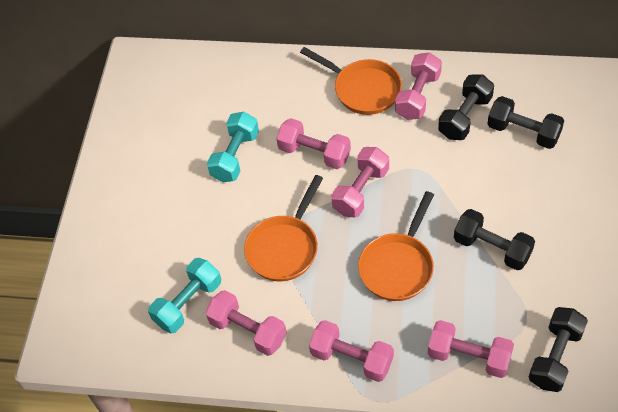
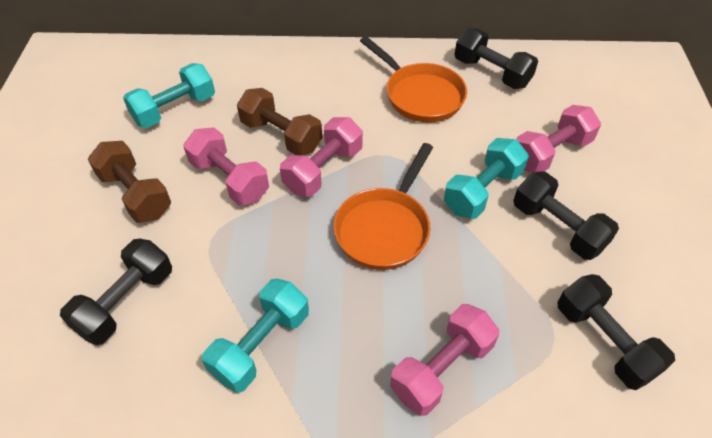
brown dumbbell: none = 0 -> [88,141,171,223] [237,88,322,156] = 2
orange pan: [244,175,323,281] [300,47,402,115] [358,191,434,301] = 3 -> [333,143,433,270] [360,36,467,123] = 2
pink dumbbell: [205,290,287,356] [276,118,351,169] [309,320,394,382] [331,147,389,217] [395,52,442,120] [428,320,514,378] = 6 -> [183,127,269,205] [280,117,363,197] [390,304,499,416] [517,105,601,173] = 4
turquoise dumbbell: [148,258,221,334] [207,112,259,182] = 2 -> [123,63,215,128] [202,278,309,393] [444,138,529,219] = 3

